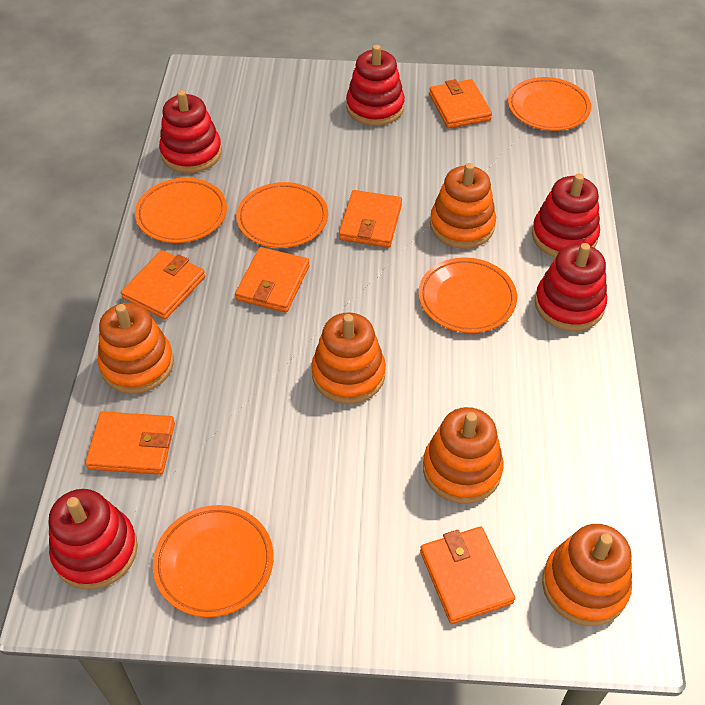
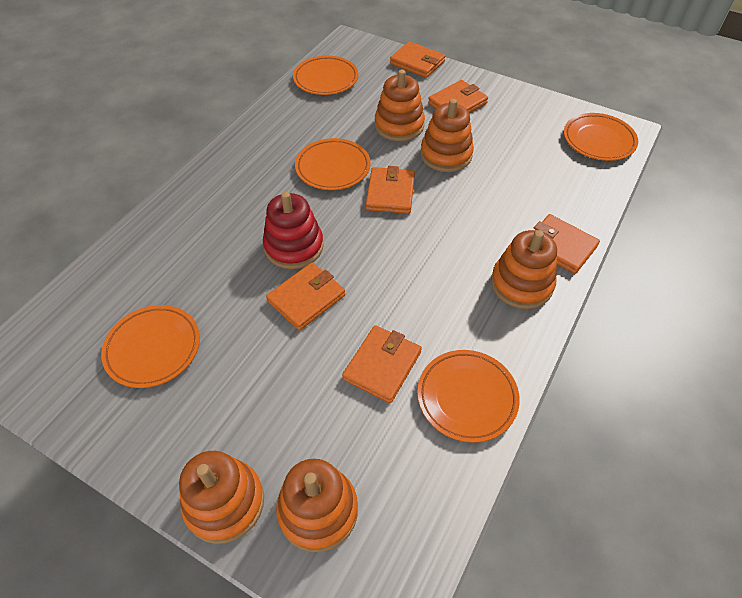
red stacking toy: [48,489,138,589] [159,90,222,173] [346,45,405,126] [532,173,600,257] [535,243,607,331] = 5 -> [263,192,324,269] = 1

